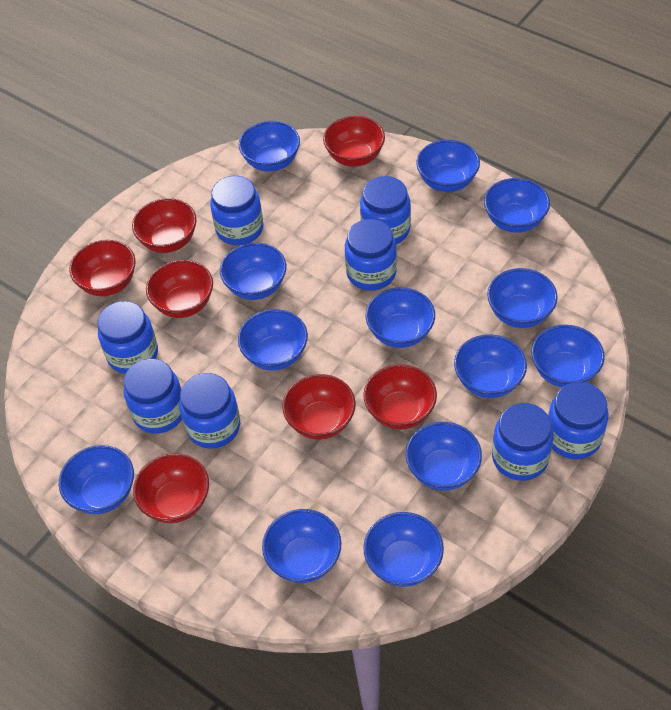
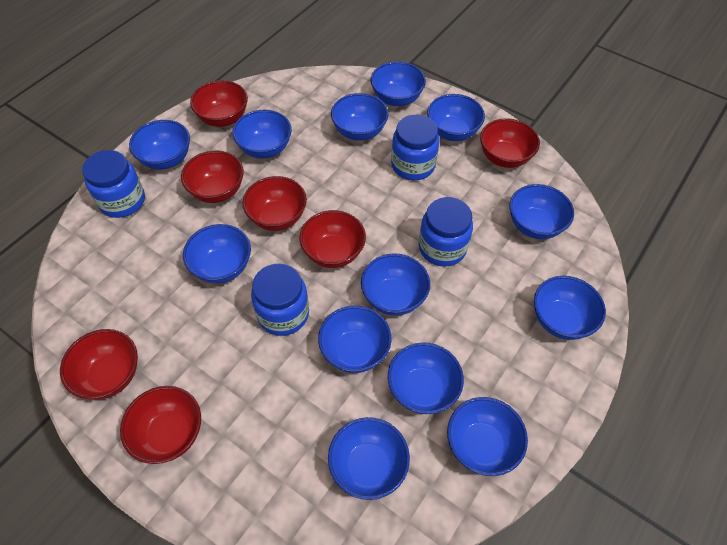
blue jar: [97,301,158,374] [124,359,182,434] [179,373,240,449] [210,176,264,245] [345,219,397,291] [360,176,411,244] [492,403,554,481] [548,382,609,459] = 8 -> [82,150,145,218] [251,263,309,336] [391,115,440,180] [419,197,473,267] = 4

